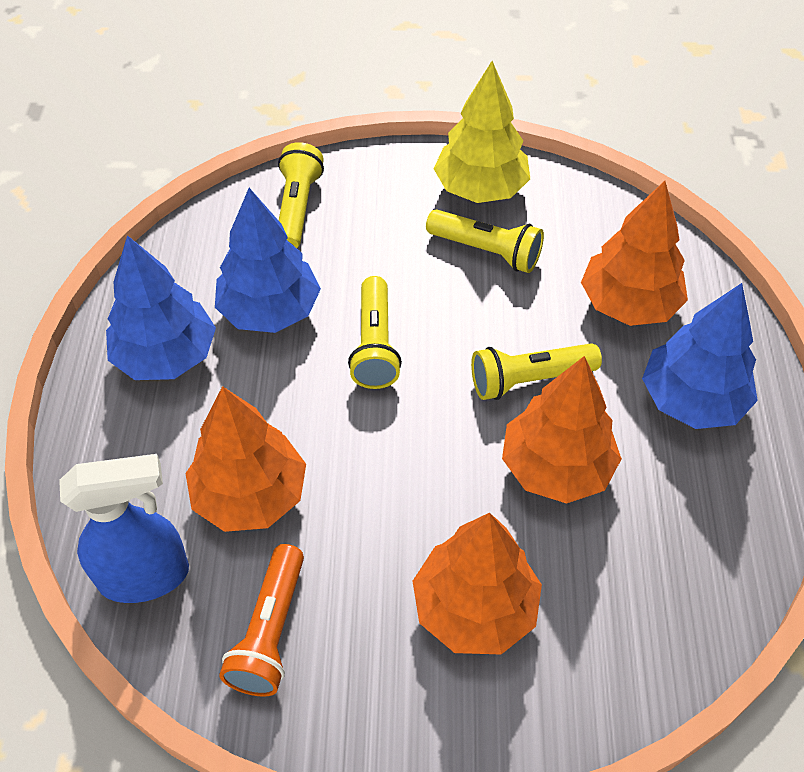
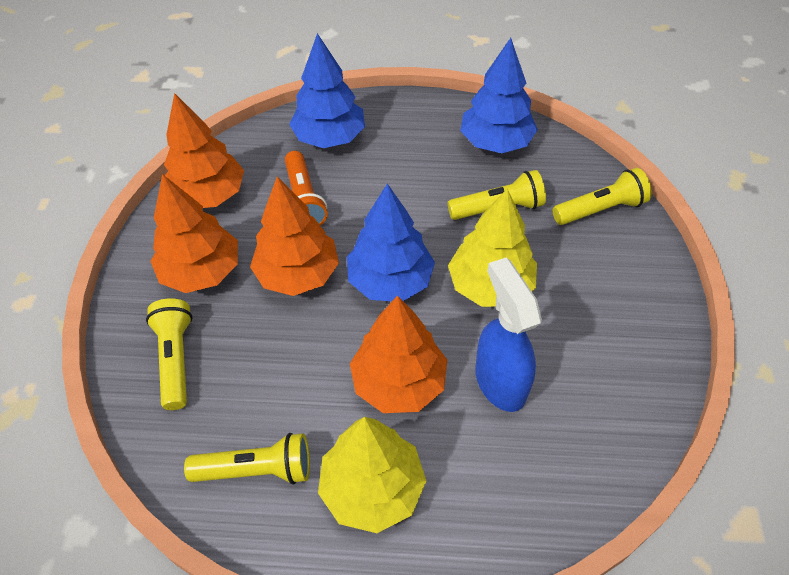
yellow tree: [434,61,530,203] = 1 -> [318,417,426,533] [448,189,537,307] = 2

